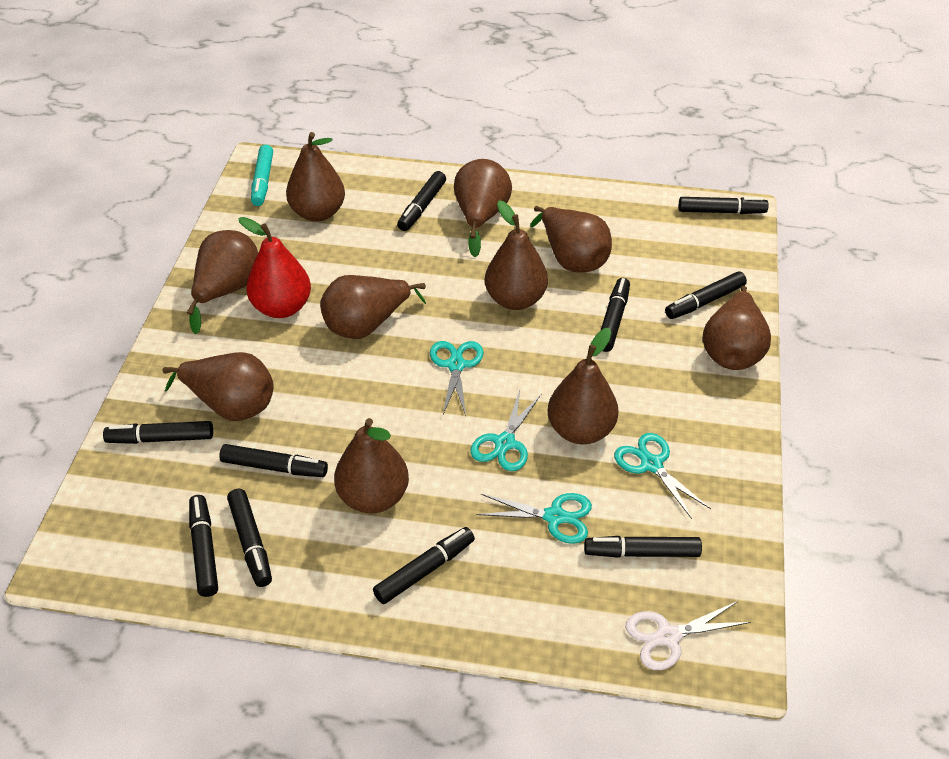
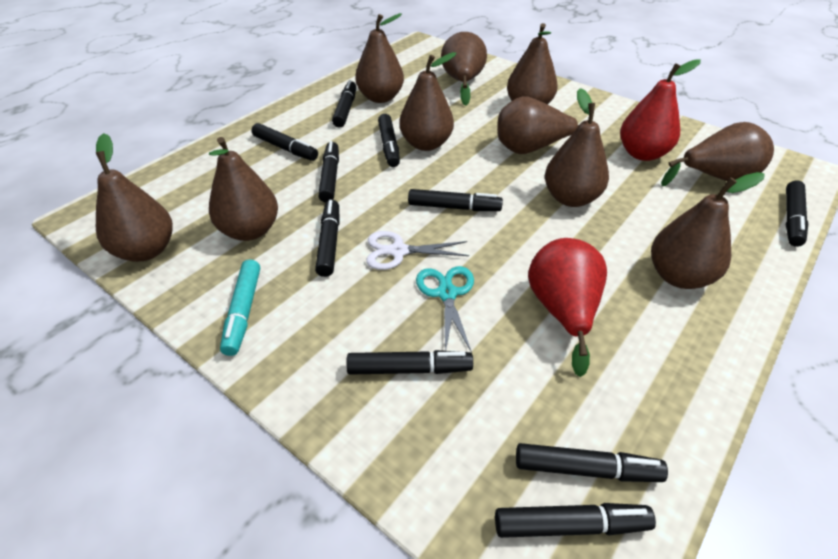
red pear: [238,217,311,318] = 1 -> [528,238,607,377] [620,59,701,161] = 2
turquoise scissors: [430,341,483,416] [470,390,541,471] [476,493,592,544] [614,433,711,519] = 4 -> [416,266,474,353] = 1

